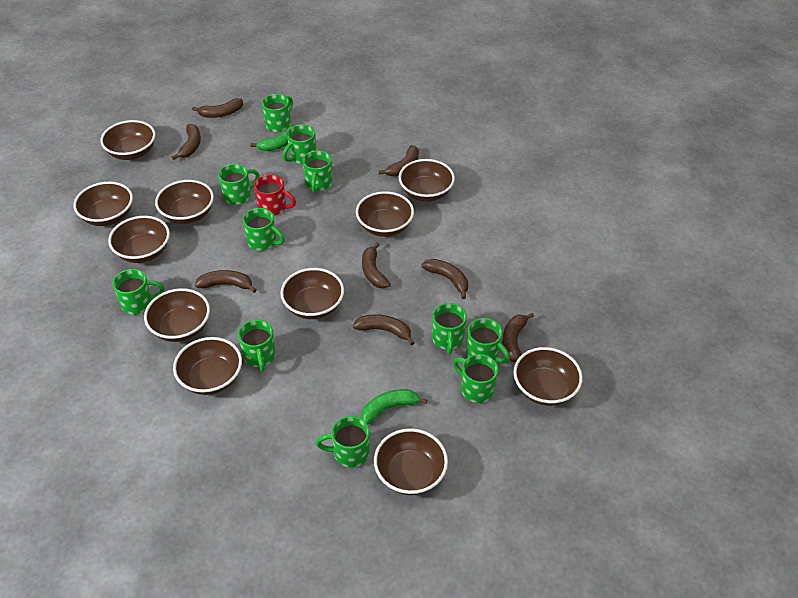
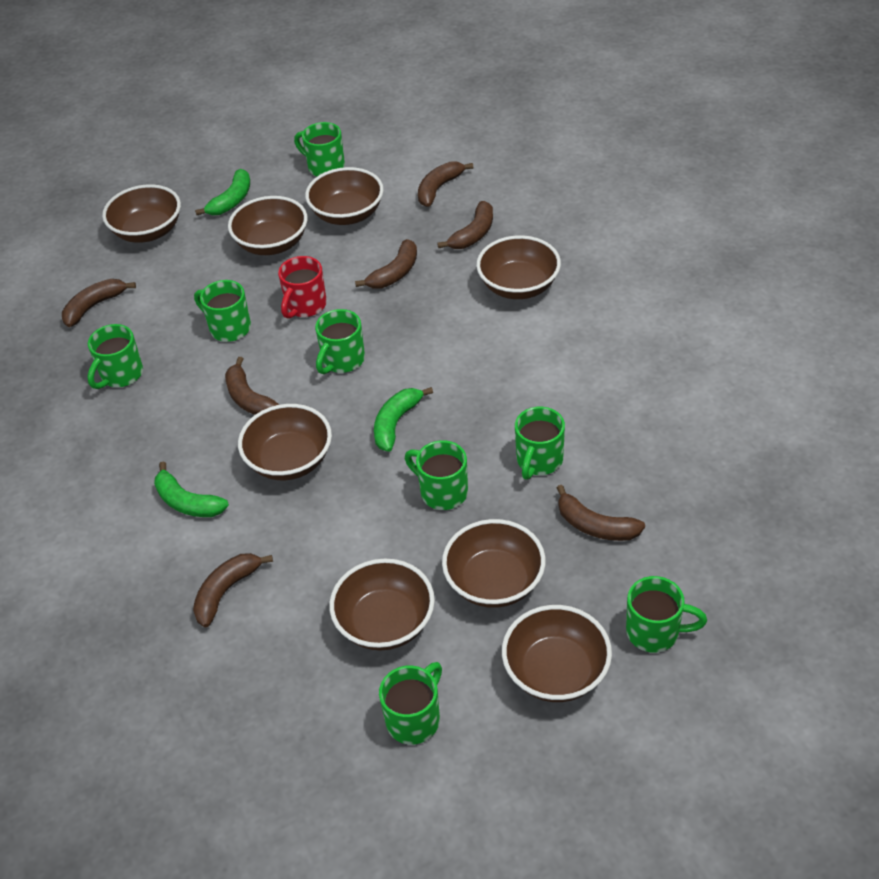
brown banana: [172,124,201,160] [192,98,243,118] [195,270,256,293] [353,314,414,346] [362,242,391,289] [379,145,419,176] [422,259,468,299] [502,313,534,362] = 8 -> [62,279,136,327] [193,553,273,627] [225,357,279,415] [355,239,417,288] [418,161,473,207] [437,201,493,249] [557,485,645,541] = 7
brown bowl: [73,182,133,226] [100,120,155,160] [108,216,170,263] [144,288,210,342] [155,180,214,224] [173,337,242,395] [280,268,344,319] [356,191,414,237] [374,428,448,495] [399,159,455,202] [513,347,583,406] = 11 -> [102,184,181,243] [228,196,307,255] [238,404,332,480] [305,167,384,225] [329,559,435,651] [442,519,545,608] [476,235,561,299] [502,605,612,702] = 8
green banana: [250,125,295,151] [361,389,427,424] = 2 -> [154,462,229,517] [195,169,250,215] [374,387,433,452] = 3
green mug: [112,269,165,315] [218,164,260,205] [238,320,276,372] [243,208,285,251] [262,94,293,132] [283,124,316,164] [302,150,332,193] [316,416,370,468] [432,303,467,355] [453,354,498,403] [466,318,510,363] = 11 -> [87,324,143,389] [194,280,251,342] [294,122,345,176] [315,309,365,374] [379,662,442,745] [405,440,468,510] [515,407,565,480] [626,576,707,653] = 8

